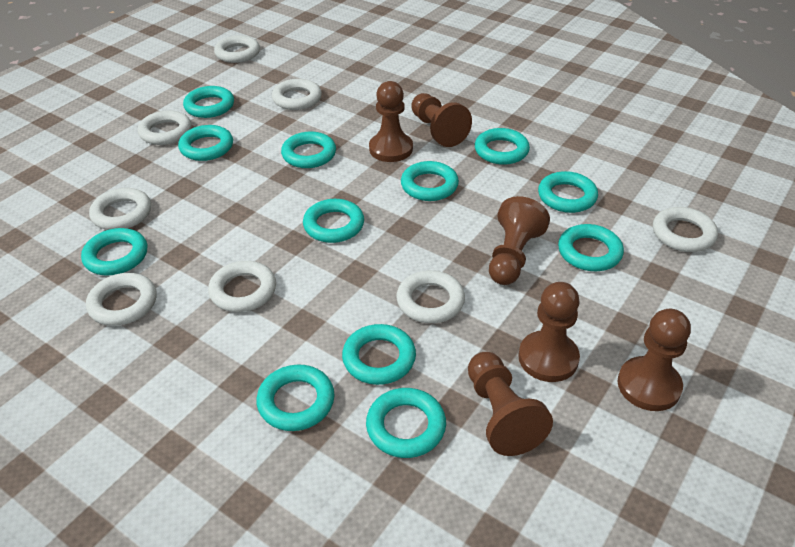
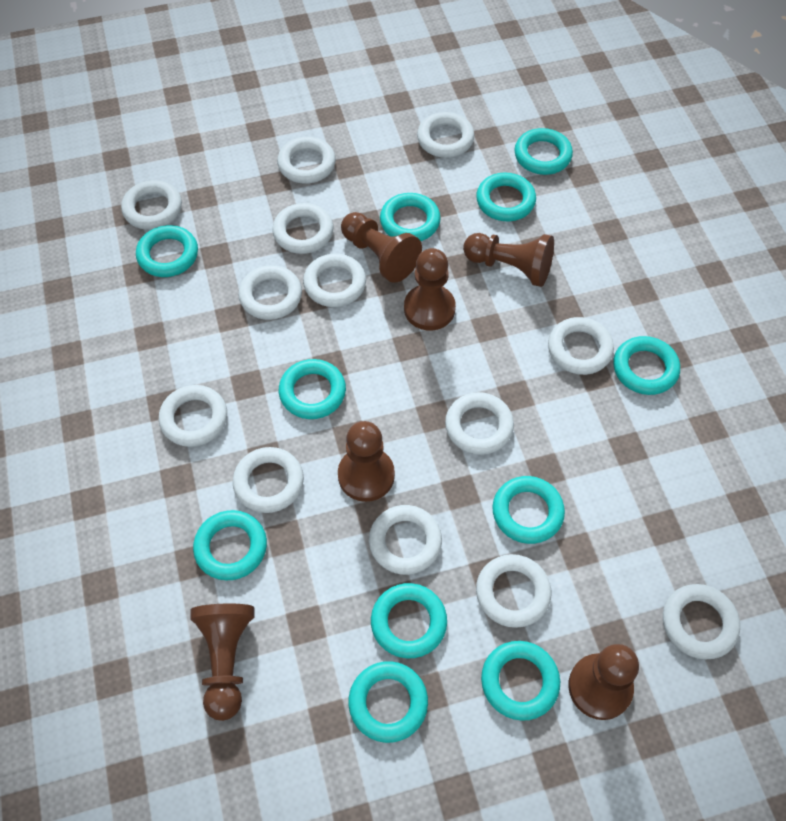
turquoise ring: [81,228,147,275] [178,125,233,161] [183,86,234,118] [257,365,335,431] [281,131,336,168] [303,199,364,243] [342,324,416,385] [366,388,446,458] [401,161,459,201] [475,128,530,165] [538,171,598,213] [558,224,624,271] = 12 -> [136,225,198,277] [193,510,267,580] [279,359,346,419] [348,661,428,743] [371,583,447,658] [380,193,441,241] [476,173,536,221] [481,641,560,721] [492,476,565,544] [515,128,573,175] [613,336,680,395] = 11
white ring: [86,273,157,326] [89,188,151,230] [138,110,191,145] [208,261,276,312] [214,35,260,63] [272,79,322,110] [396,270,465,323] [653,207,718,252] = 8 -> [121,180,182,230] [159,385,227,447] [233,447,304,513] [238,265,302,320] [272,203,334,254] [277,137,336,184] [303,253,366,307] [369,505,442,575] [417,112,474,158] [445,392,514,455] [476,554,551,628] [548,317,614,375] [663,584,740,659] = 13

